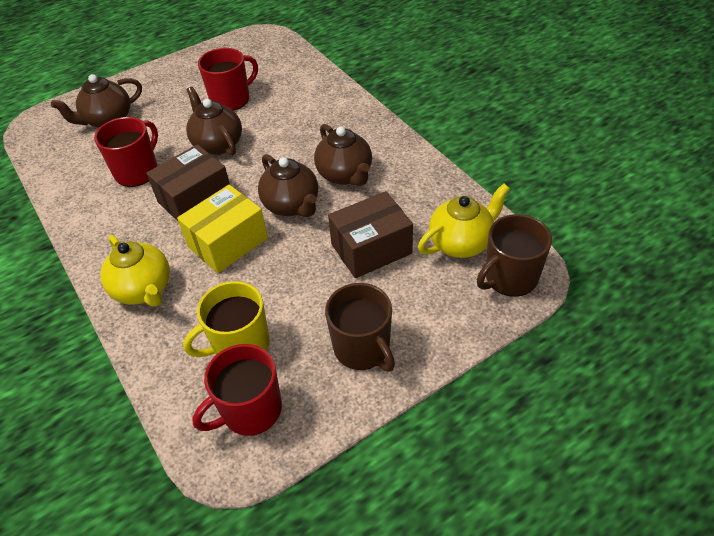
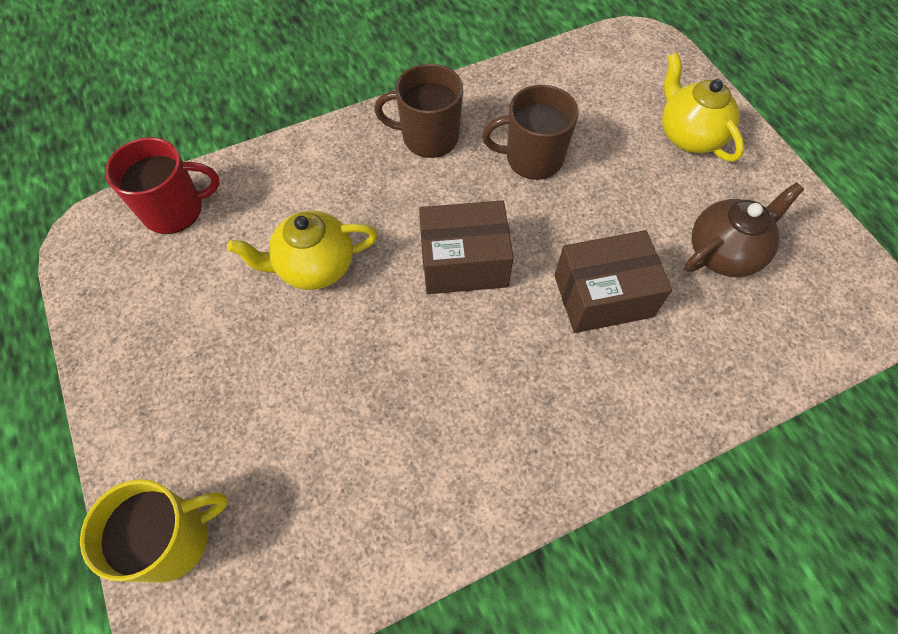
brown teapot: [51,74,142,128] [186,87,242,156] [258,154,318,217] [314,124,372,186] = 4 -> [684,182,804,277] = 1
red mug: [94,117,158,187] [192,344,282,436] [198,48,258,111] = 3 -> [105,137,220,234] = 1
yellow box: [177,185,268,273] = 1 -> none = 0

